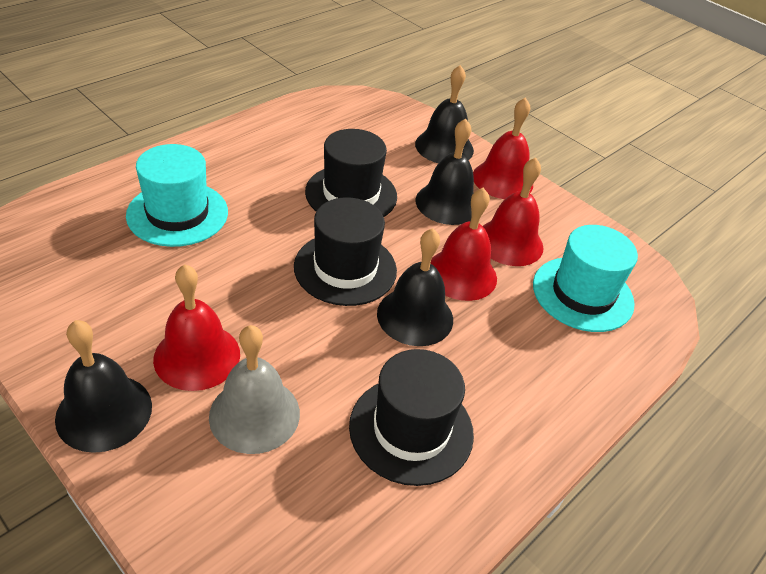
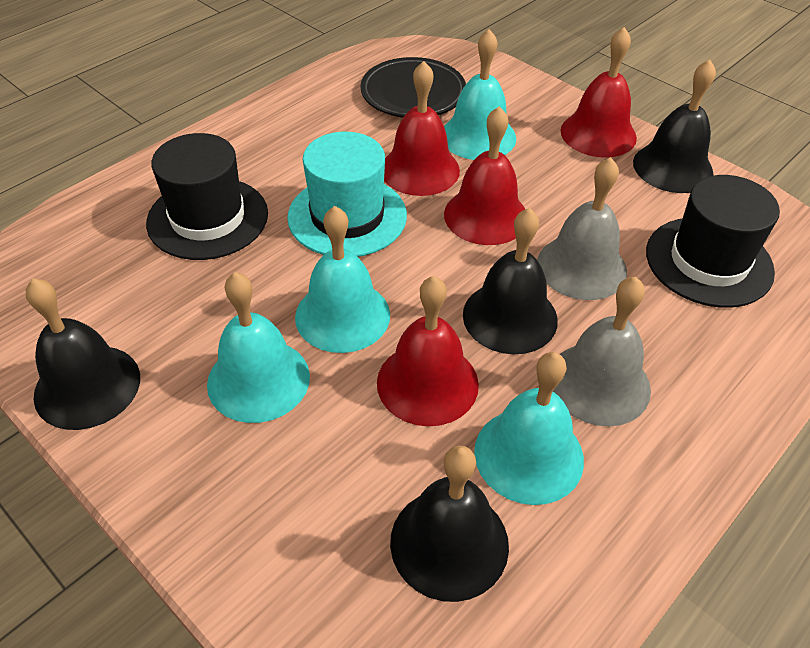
black hat: [294,197,397,306] [305,129,397,217] [349,349,474,486] = 3 -> [146,133,268,260] [646,175,780,308] = 2
black plate: none = 0 -> [361,57,466,118] = 1
grey bell: [209,325,300,454] = 1 -> [537,157,627,300] [553,277,651,426] = 2
turquoise bell: none = 0 -> [207,272,310,423] [295,206,390,353] [444,29,516,160] [474,352,584,505] = 4
turquoise hat: [126,144,228,247] [533,225,638,332] = 2 -> [287,132,407,257] = 1

